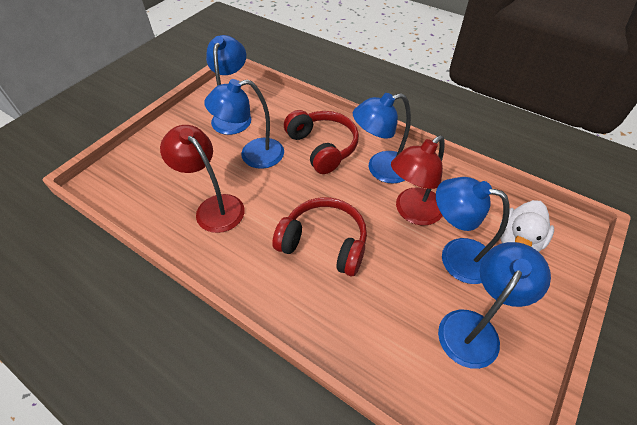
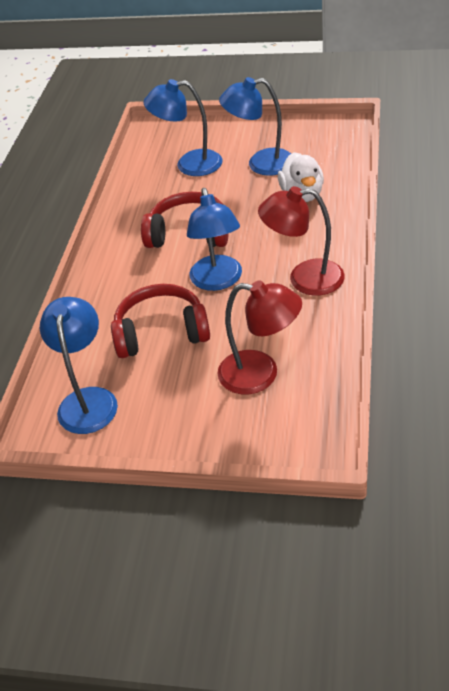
blue lamp: [204,79,284,169] [206,35,251,135] [353,93,411,183] [436,177,510,284] [438,242,551,369] = 5 -> [40,297,118,434] [143,79,223,176] [187,188,242,291] [219,77,291,176] = 4

